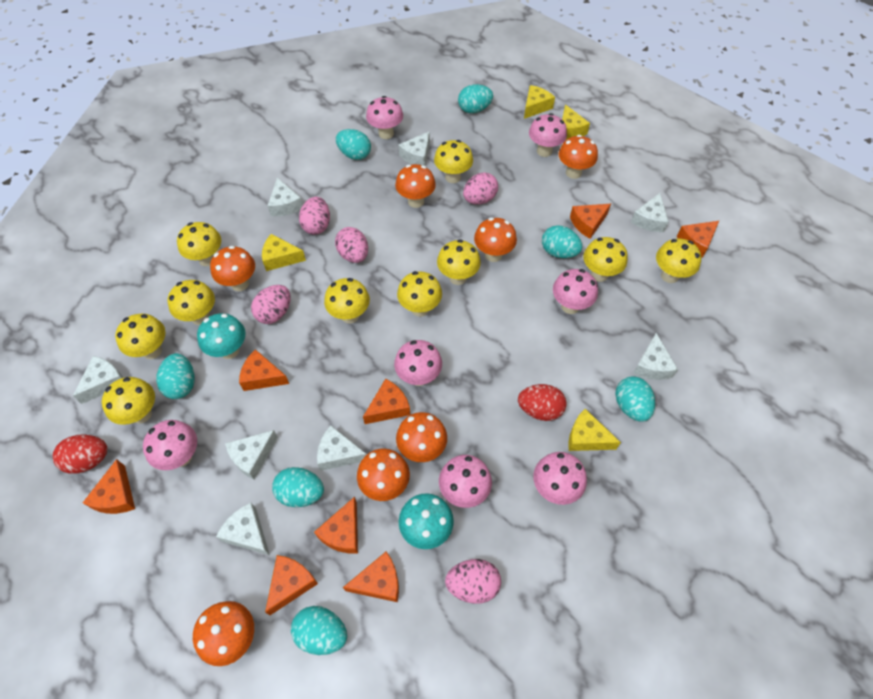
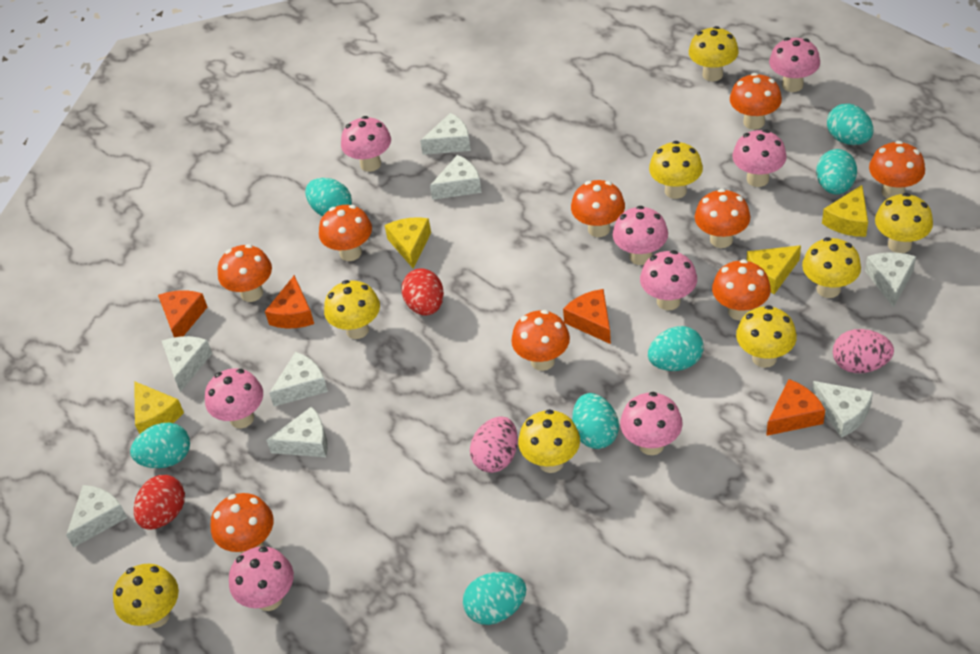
orange cheese: [83,459,135,514] [239,349,289,391] [265,555,318,615] [314,497,358,553] [343,551,399,602] [363,379,410,424] [570,204,611,239] [677,221,719,258] = 8 -> [158,290,207,337] [265,275,314,328] [563,289,611,344] [766,379,825,436] = 4
orange mushroom: [193,601,254,666] [210,246,255,291] [357,448,410,501] [395,164,436,208] [396,412,447,462] [474,217,517,262] [559,135,598,179] = 7 -> [211,493,273,554] [218,244,272,302] [319,205,372,261] [511,310,570,371] [571,180,625,237] [695,189,751,248] [712,259,771,321] [730,73,782,130] [869,141,925,199] = 9
pink egg: [251,285,291,324] [299,197,330,235] [335,227,368,263] [445,559,501,604] [463,172,498,204] = 5 -> [470,416,518,473] [833,329,894,373] = 2
pink mushroom: [143,420,197,470] [366,96,403,139] [394,340,442,386] [439,455,492,508] [529,113,567,157] [533,452,587,505] [553,269,598,314] = 7 -> [205,368,263,429] [229,546,294,611] [341,116,391,172] [613,206,668,265] [620,392,683,455] [640,250,697,310] [732,130,787,187] [769,38,820,92] = 8
turquoise mushroom: [197,313,246,359] [399,493,454,549] = 2 -> none = 0
yellow mushroom: [102,377,155,425] [115,314,166,359] [168,280,215,325] [177,222,221,266] [324,278,370,323] [397,271,442,317] [434,140,473,183] [437,239,481,285] [583,237,628,282] [656,238,701,283] = 10 -> [113,564,179,628] [324,280,380,339] [518,409,580,473] [649,141,703,199] [689,26,739,81] [736,305,797,368] [802,237,861,298] [875,193,933,253] = 8

